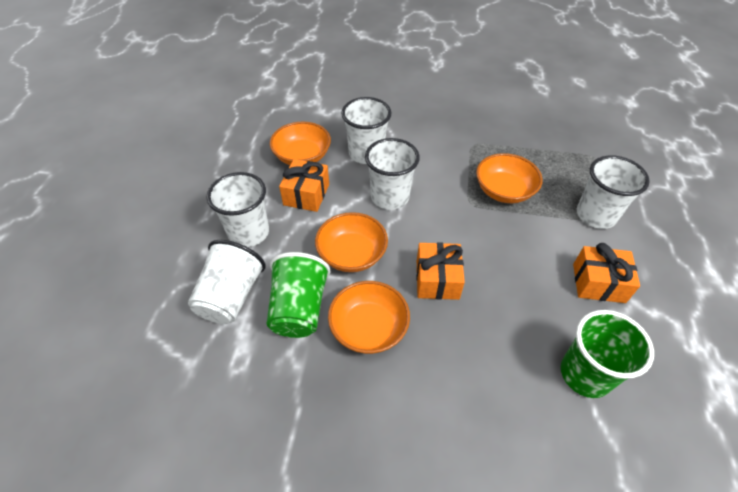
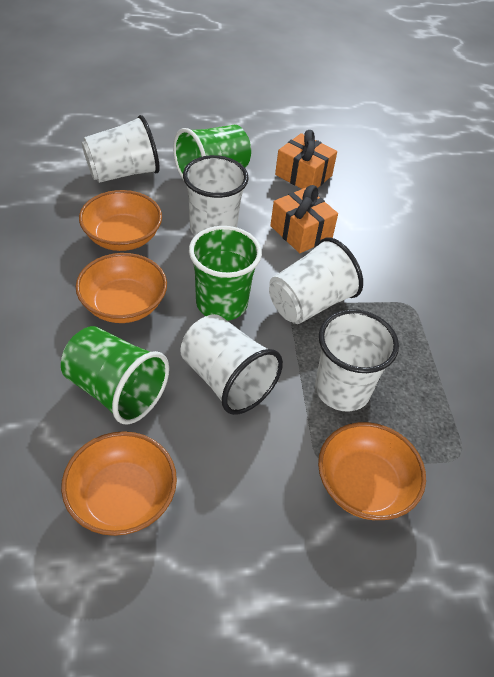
green cup: [266,252,331,338] [561,310,654,398] = 2 -> [61,326,169,425] [173,125,251,180] [189,226,262,321] = 3
orange gift: [279,159,329,212] [416,242,465,300] [573,243,640,303] = 3 -> [270,185,338,253] [275,130,337,189] = 2

